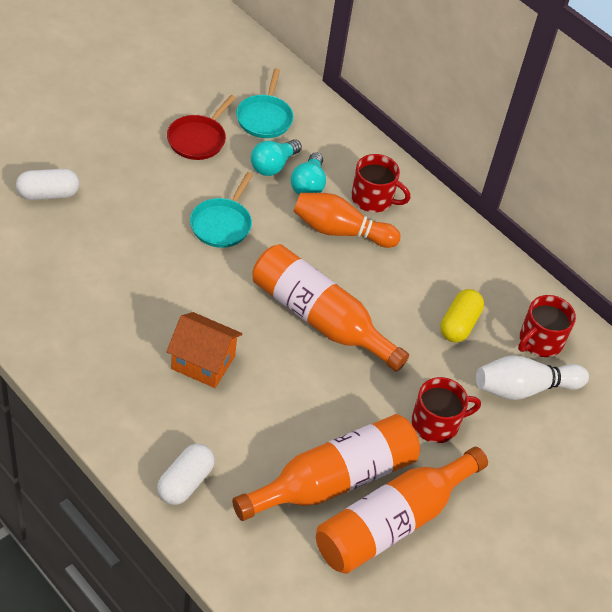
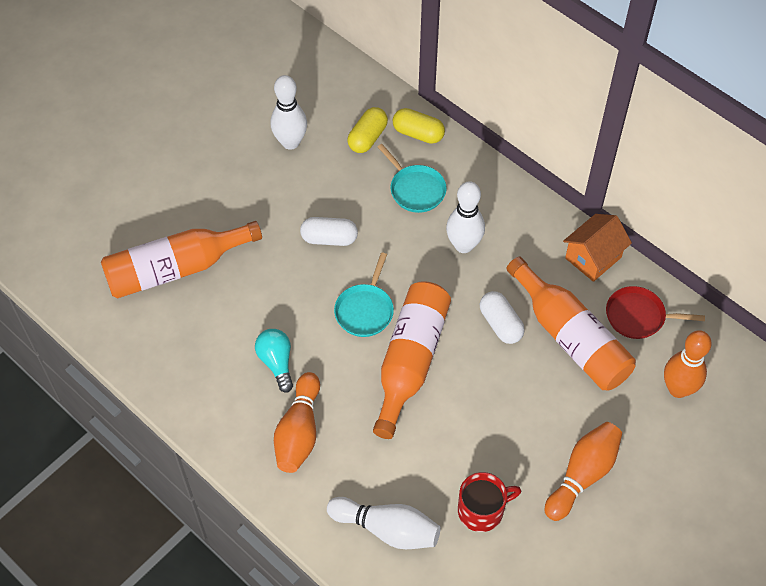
orange bowling pin: [293,193,401,248] = 1 -> [274,372,320,473] [545,422,622,521] [664,330,712,398] = 3
red mug: [351,154,410,212] [411,377,481,443] [518,295,576,357] = 3 -> [458,472,521,532] = 1
turquoise light bulb: [251,139,302,176] [291,152,326,195] = 2 -> [255,329,293,392] = 1
white bowling pin: [476,355,589,400] = 1 -> [271,75,307,150] [327,497,440,549] [446,181,485,253] = 3
yellow capsule: [440,289,484,342] = 1 -> [347,107,388,153] [393,108,445,144] = 2

